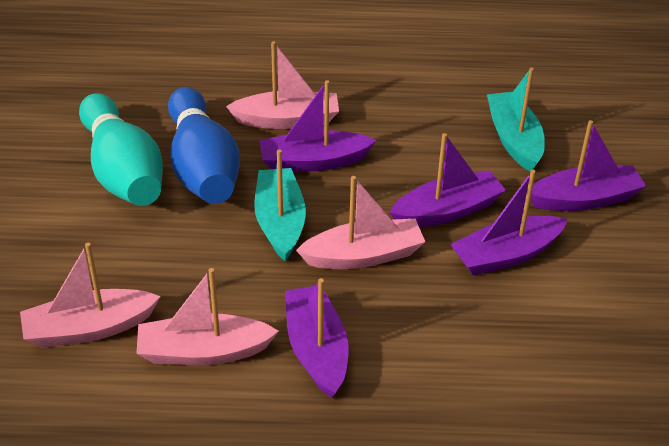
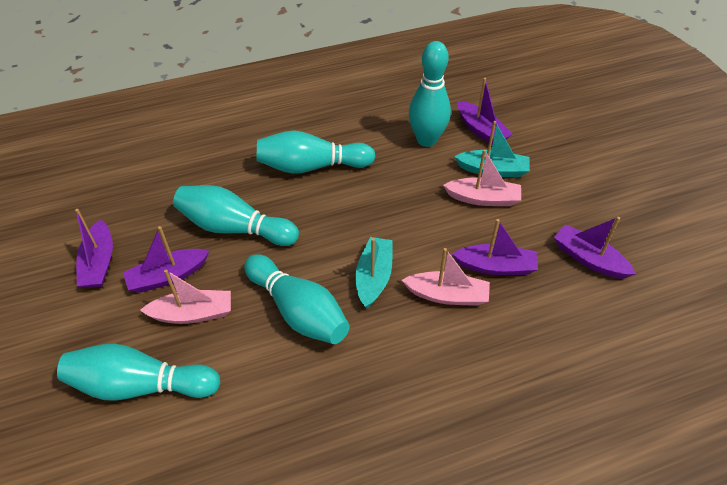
blue bowling pin: [168,87,240,204] = 1 -> none = 0
pink boat: [20,243,161,348] [136,268,279,365] [226,41,339,129] [296,176,425,269] = 4 -> [140,269,231,324] [402,248,490,306] [443,149,521,206] = 3
turquoise bowling pin: [79,93,163,206] = 1 -> [57,344,221,401] [173,185,299,246] [244,254,350,344] [257,130,375,174] [409,41,451,147] = 5

